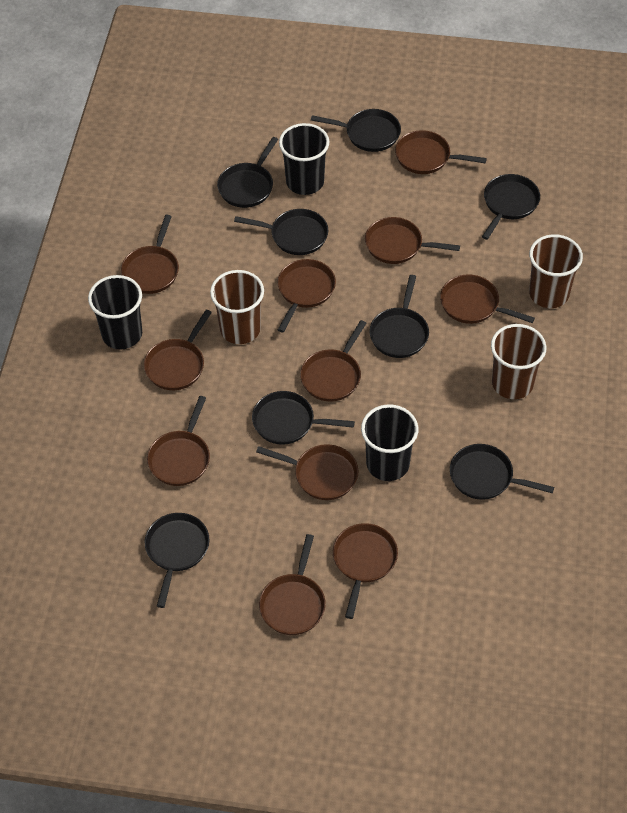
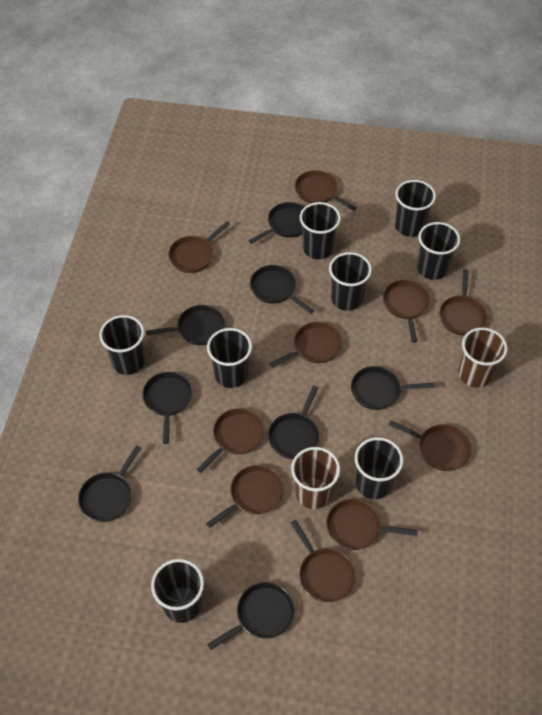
black cup: [88,275,142,349] [279,123,329,195] [361,404,418,481] = 3 -> [99,315,145,375] [151,559,204,623] [207,328,252,388] [300,202,341,259] [329,252,372,311] [355,437,403,499] [395,180,436,237] [417,222,460,280] = 8
brown cup: [210,270,264,344] [491,324,546,399] [529,234,583,308] = 3 -> [291,447,340,509] [458,327,507,388] = 2
brown pan: [121,215,179,294] [144,310,212,390] [147,396,210,486] [256,444,359,500] [259,534,326,635] [277,259,336,333] [300,320,366,402] [333,523,398,619] [365,217,460,264] [395,130,487,174] [440,274,535,324] = 11 -> [168,221,230,273] [197,408,264,473] [206,465,283,528] [269,322,342,368] [291,520,355,602] [295,170,357,211] [326,499,417,550] [383,280,430,343] [389,420,471,471] [440,269,487,336] = 10

